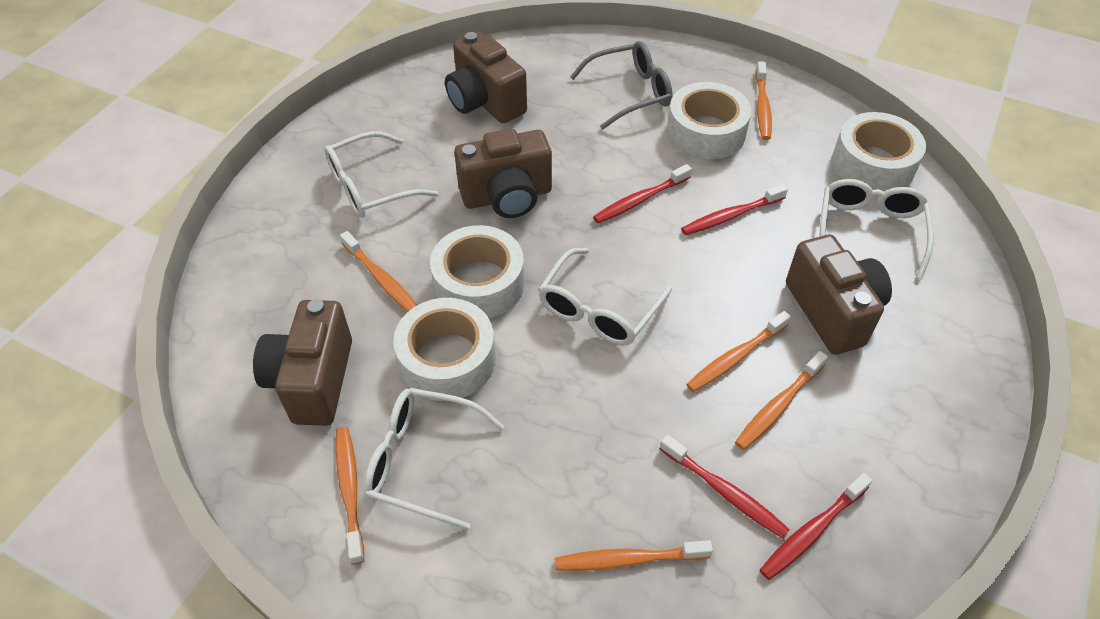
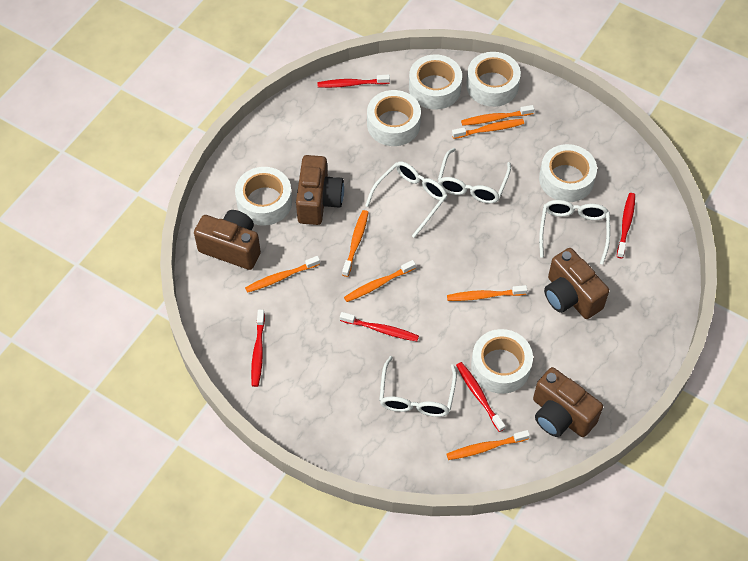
grey glasses: [570,41,673,129] = 1 -> none = 0
orange toothbrush: [336,427,364,565] [340,231,417,312] [555,540,713,571] [686,311,791,392] [735,351,828,450] [755,61,772,140] = 6 -> [245,256,320,293] [342,210,369,277] [344,260,416,302] [446,430,530,460] [447,285,527,301] [452,119,524,139] [461,105,534,126] = 7
red toothbrush: [593,164,692,223] [660,435,790,539] [681,184,788,235] [760,473,872,580] = 4 -> [251,310,265,387] [317,74,390,88] [340,312,419,341] [456,362,505,432] [617,193,635,258] = 5
white tape: [393,298,496,401] [430,225,524,318] [667,82,751,160] [832,112,926,192] = 4 -> [235,167,292,226] [367,90,421,146] [409,54,462,110] [466,52,521,107] [471,329,533,394] [539,144,597,202] = 6

